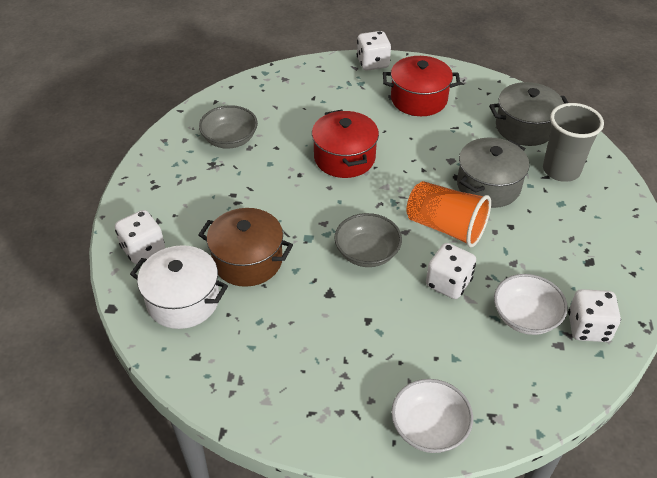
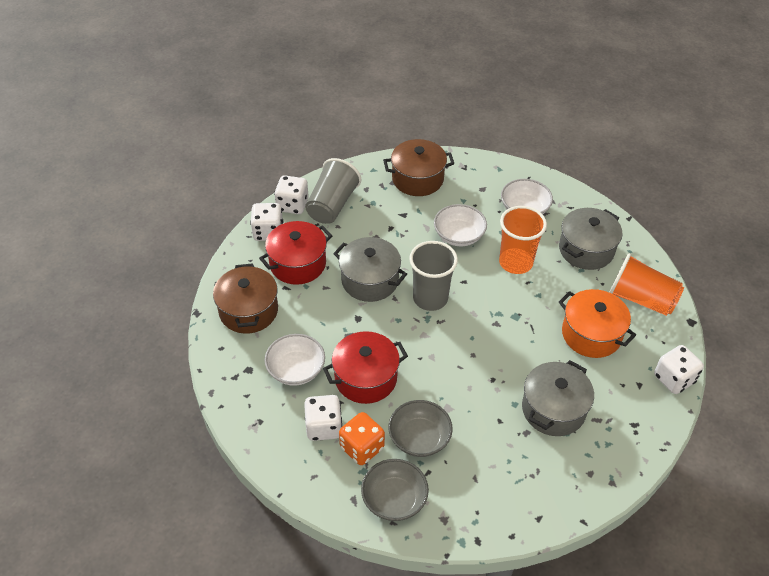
brown pot: [198,208,293,287] = 1 -> [213,263,278,334] [383,139,454,196] = 2
grey cup: [543,103,604,182] = 1 -> [305,158,361,224] [409,241,458,311] = 2
grey pot: [457,137,529,208] [489,82,569,146] = 2 -> [333,237,407,302] [522,360,594,436] [559,208,622,270] = 3
orange cup: [406,181,491,248] = 1 -> [499,206,547,274] [609,253,684,316] = 2
orange dice: none = 0 -> [339,412,385,465] = 1
orange pot: none = 0 -> [559,289,636,358] = 1
white bowl: [391,379,473,453] [494,274,568,335] = 2 -> [265,334,325,386] [434,204,487,246] [501,179,553,214] = 3
white pot: [130,245,228,329] = 1 -> none = 0

